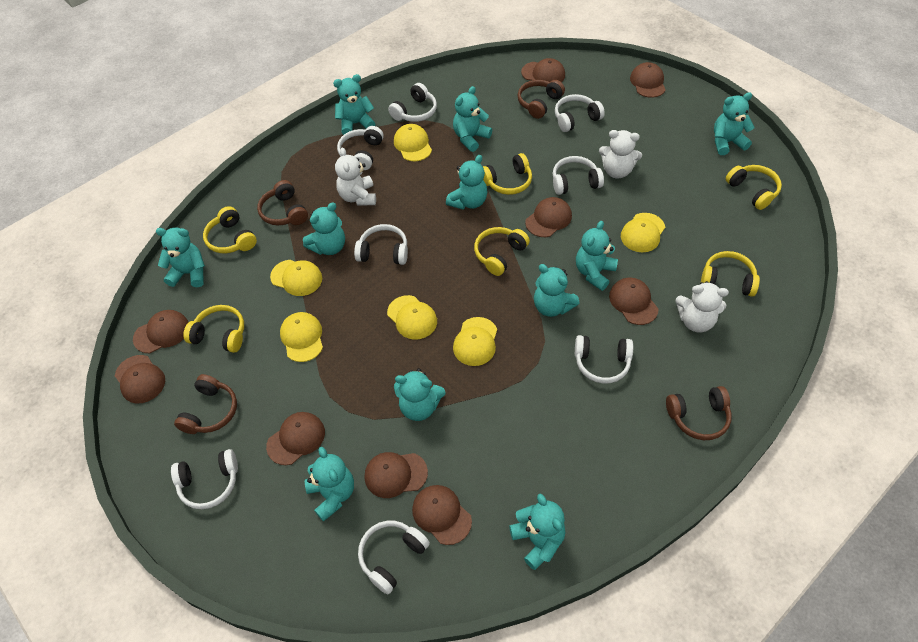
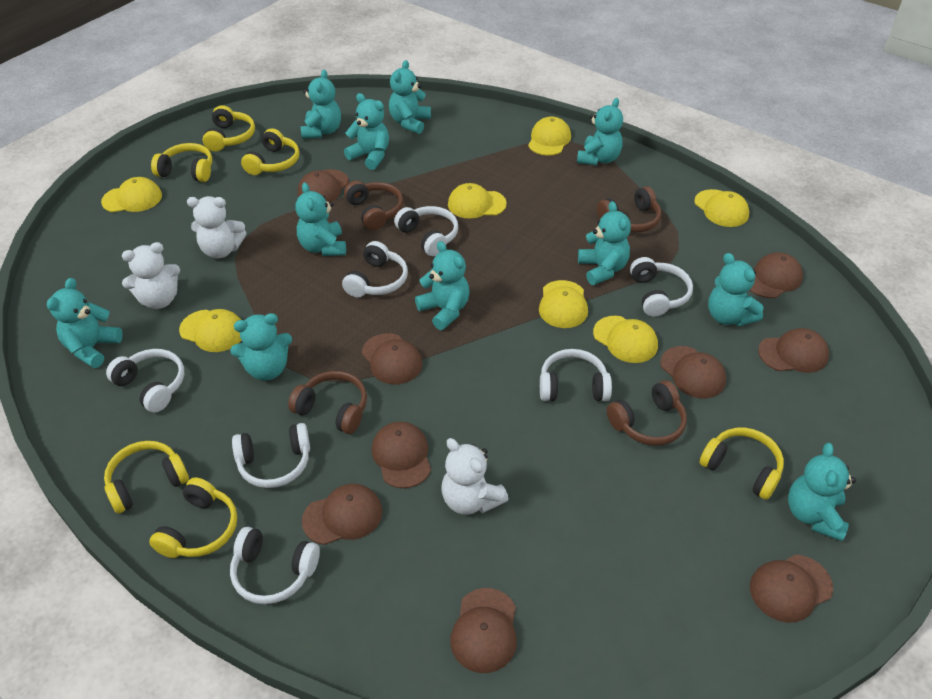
white headphones: [171,449,238,509] [337,126,384,170] [354,224,408,265] [358,521,430,594] [388,83,437,122] [553,156,604,195] [555,94,605,132] [575,335,633,384] = 8 -> [106,349,184,413] [230,527,320,604] [232,423,310,488] [342,241,408,298] [394,206,458,256] [540,349,612,401] [630,257,693,317] = 7
yellow cap: [270,260,322,296] [280,312,323,362] [387,295,437,340] [394,124,432,161] [453,317,497,366] [621,213,665,252] = 6 -> [101,177,162,212] [179,309,241,352] [448,183,507,218] [528,116,571,156] [539,280,588,328] [593,316,658,363] [694,189,749,227] = 7

